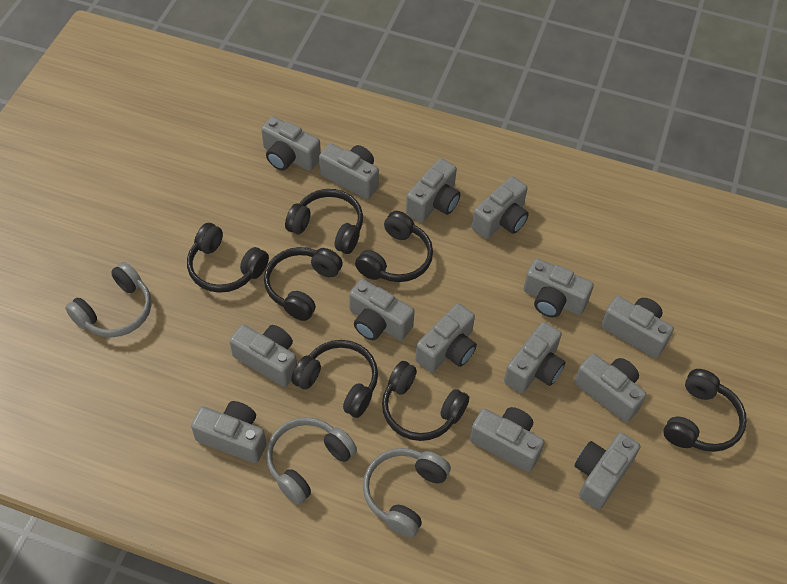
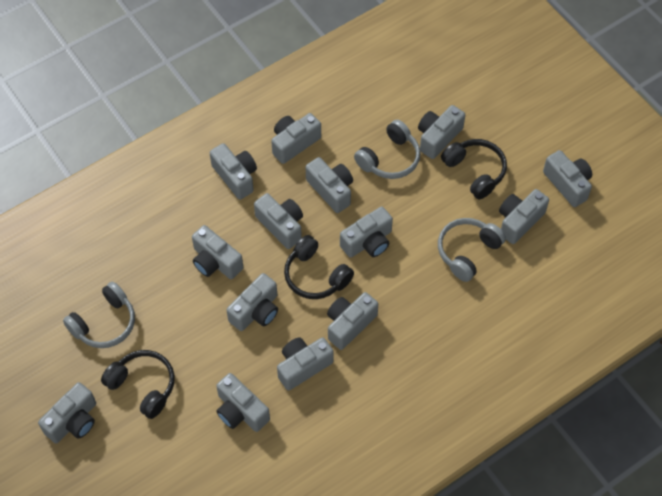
black headphones: [187,223,269,293] [264,247,343,321] [285,189,363,254] [291,340,378,418] [355,211,433,282] [382,361,469,441] [663,369,747,452] = 7 -> [101,350,175,419] [284,235,354,299] [441,139,507,199] = 3

